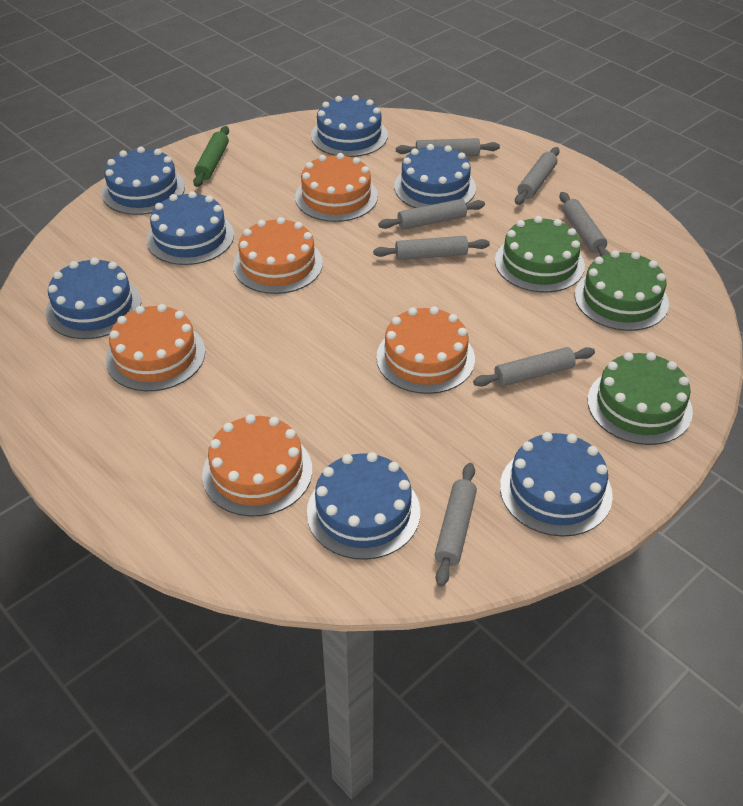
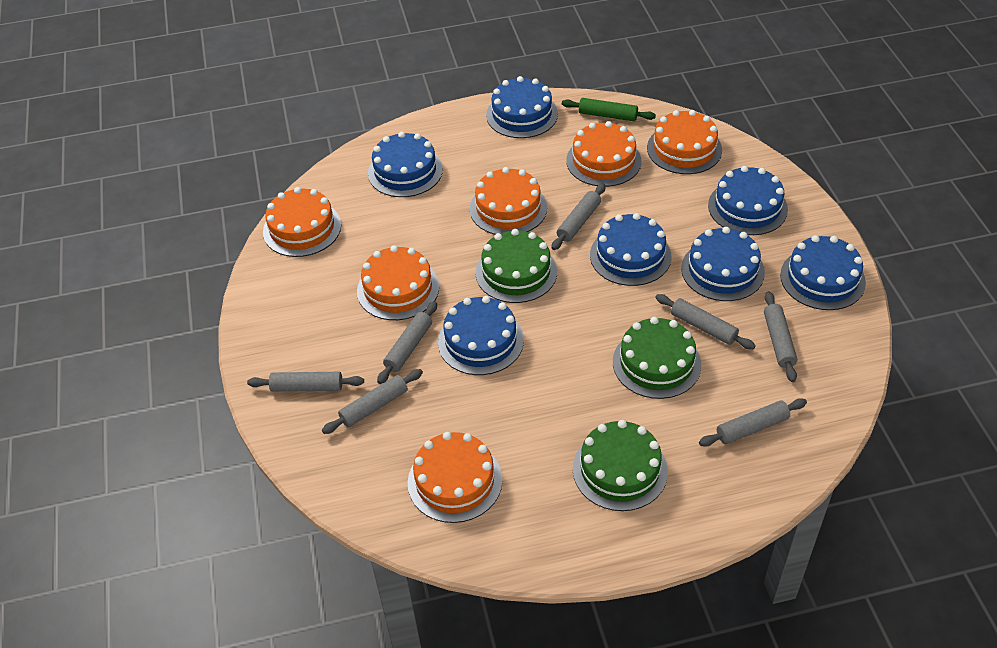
orange cake: [106,304,205,391] [202,414,312,517] [233,217,323,294] [295,153,378,222] [376,306,475,394] = 5 -> [263,187,341,257] [357,245,439,320] [408,432,503,523] [470,167,547,235] [566,121,642,187] [647,110,722,174] = 6

